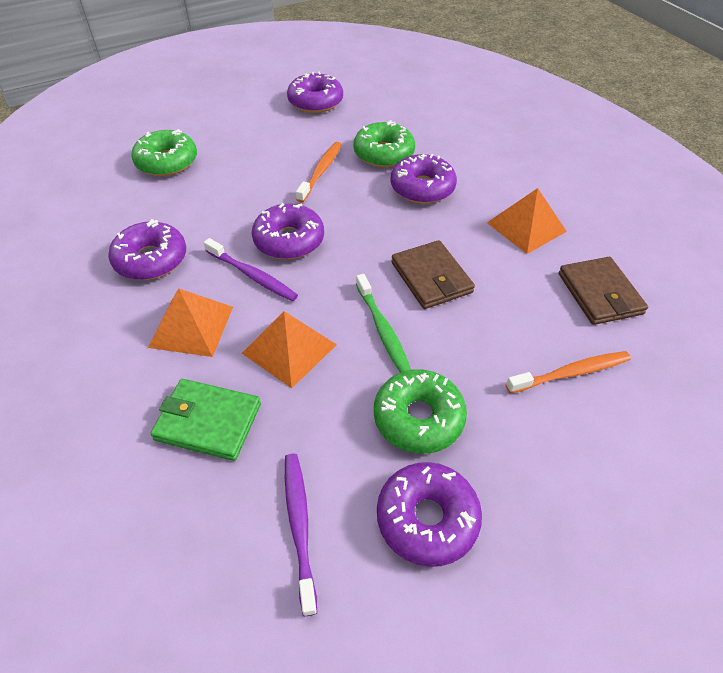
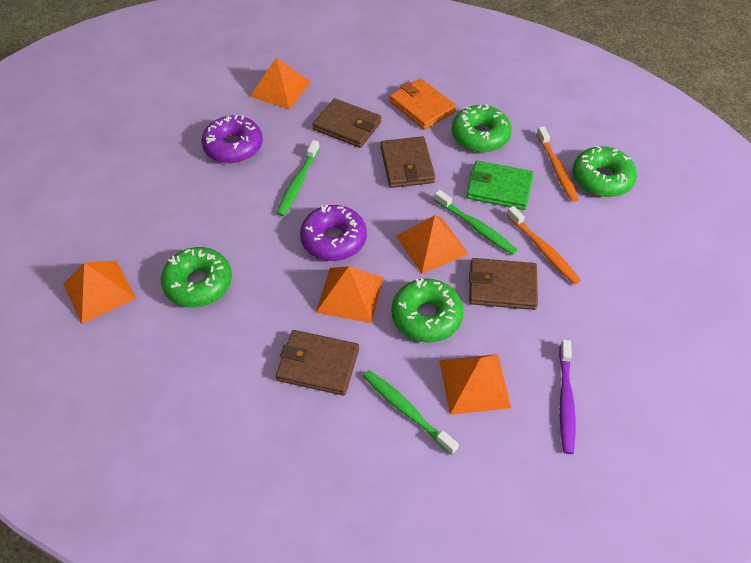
brown wallet: [391,240,475,309] [558,257,648,325] = 2 -> [276,330,359,396] [312,98,382,148] [381,136,435,188] [469,258,538,310] = 4
green donut: [131,129,197,176] [353,120,415,167] [374,369,467,454] = 3 -> [161,247,232,307] [391,279,464,342] [452,104,512,152] [573,146,637,197] = 4
green toothbrush: [356,274,411,373] = 1 -> [277,140,320,216] [363,370,459,455] [434,190,517,255] = 3
orange pyramid: [148,289,233,357] [242,311,337,388] [487,188,567,254] = 3 -> [63,261,136,324] [250,58,311,110] [316,266,384,323] [396,215,468,274] [439,354,511,415] = 5
orange wallet: none = 0 -> [389,78,456,130] = 1
purple donut: [108,219,186,280] [252,203,324,259] [287,72,343,113] [377,462,482,567] [391,154,457,204] = 5 -> [202,115,263,163] [300,205,367,261] = 2
purple toothbrush: [204,238,298,301] [285,454,317,616] = 2 -> [559,340,575,454] = 1

